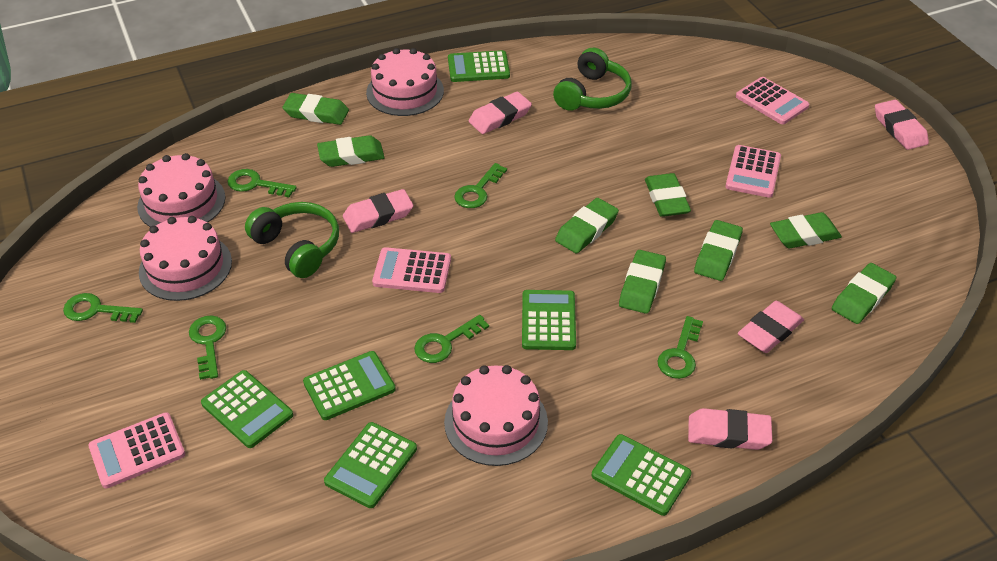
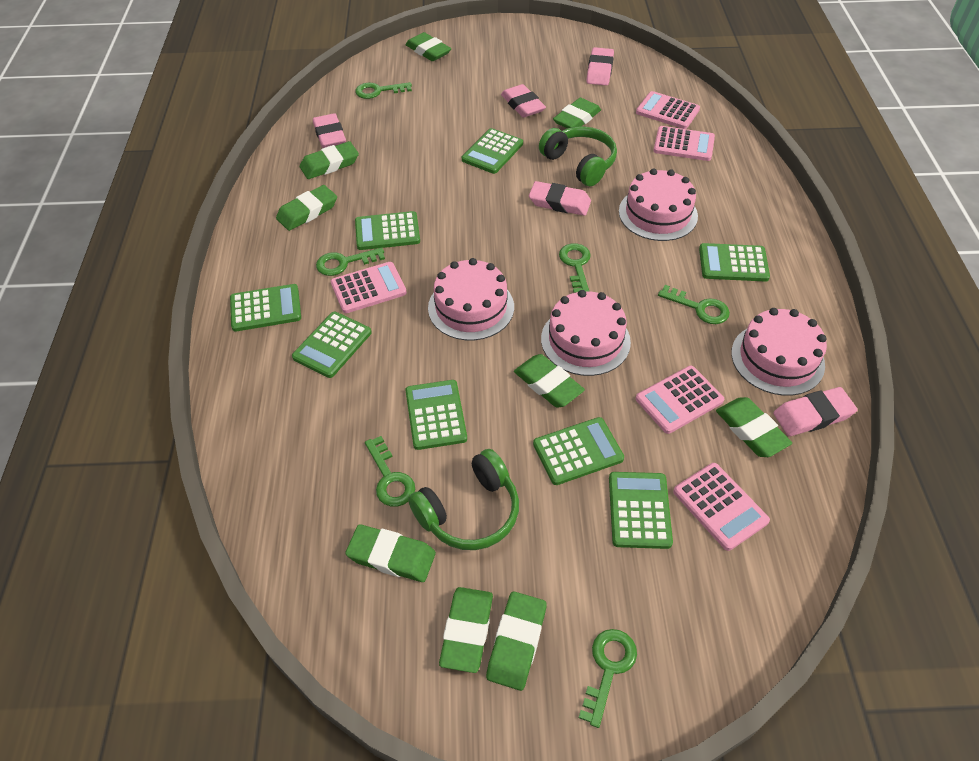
green calculator: [201,370,293,448] [303,351,396,420] [324,422,417,508] [448,50,510,82] [522,290,576,350] [592,434,692,516] = 6 -> [230,284,301,331] [292,312,372,378] [355,211,420,250] [405,380,467,450] [462,128,523,174] [533,417,624,485] [609,472,673,549] [699,243,770,282] = 8
green eraser: [282,93,349,125] [317,135,385,167] [555,198,619,254] [619,250,666,314] [645,173,691,217] [694,220,743,281] [770,212,842,248] [832,263,896,324] = 8 -> [276,185,337,231] [300,141,359,179] [345,524,436,582] [405,32,451,61] [439,587,493,673] [486,591,547,691] [514,354,585,408] [553,98,601,129] [716,397,792,457] = 9
pink calculator: [88,412,185,488] [372,247,451,293] [725,145,781,198] [736,77,809,124] = 4 -> [331,262,407,313] [636,91,700,129] [636,366,724,434] [653,126,715,161] [673,463,770,551] = 5

